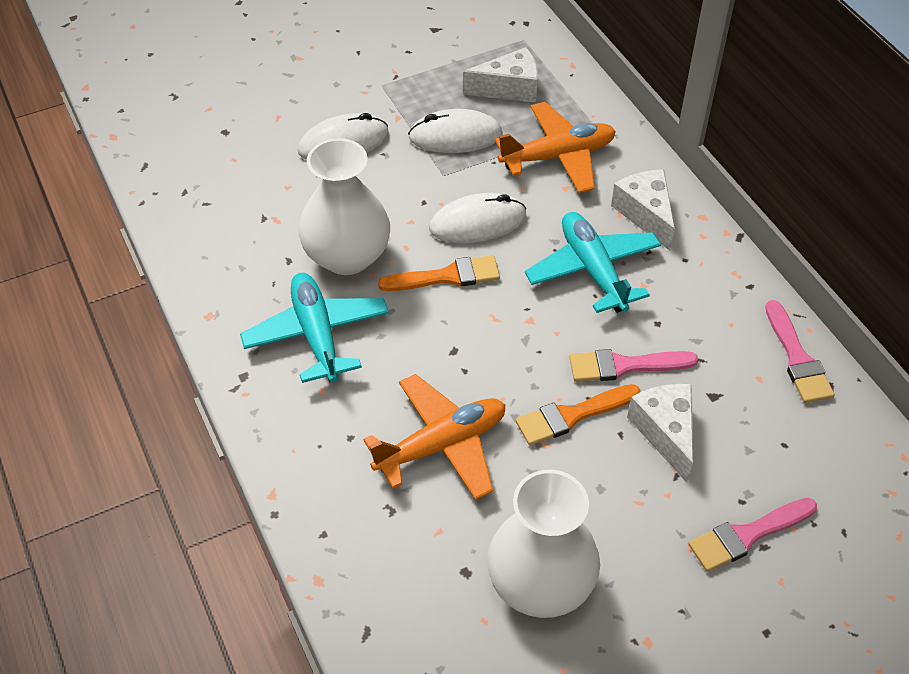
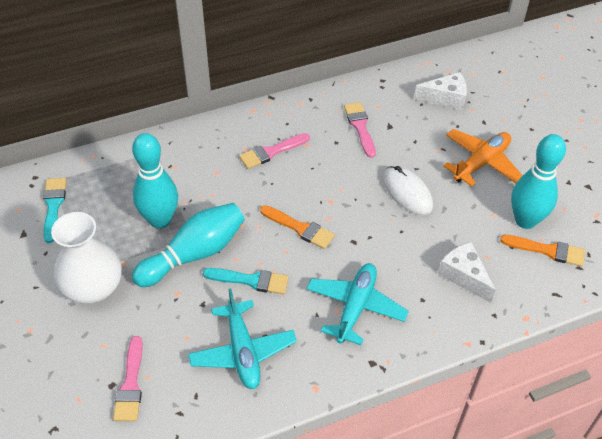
orange plane: [363,374,506,500] [495,102,616,193] = 2 -> [443,129,523,186] = 1
turquoise bowling pin: none = 0 -> [132,133,178,229] [132,203,245,287] [511,134,566,229] = 3
turquoise brush: none = 0 -> [43,178,66,243] [203,268,289,294] = 2
white cheese: [463,47,538,103] [611,169,675,250] [627,384,693,483] = 3 -> [414,72,467,110] [438,242,496,303] = 2
white mouse: [298,113,389,160] [408,109,503,153] [429,193,526,243] = 3 -> [383,166,433,215] = 1
white vase: [298,138,390,275] [487,470,600,618] = 2 -> [51,212,122,304] = 1

